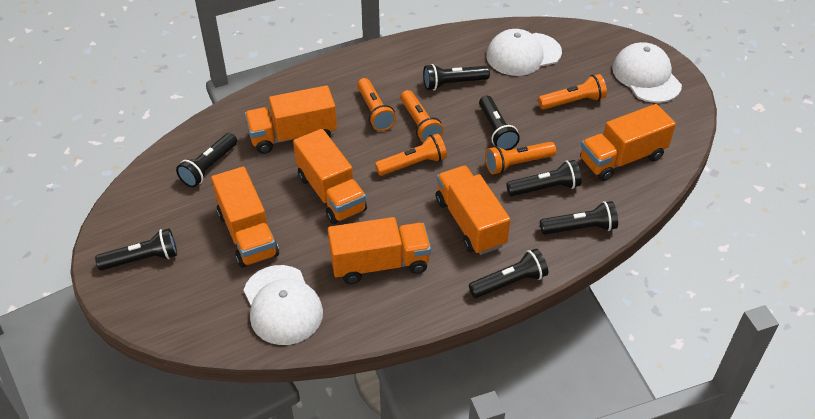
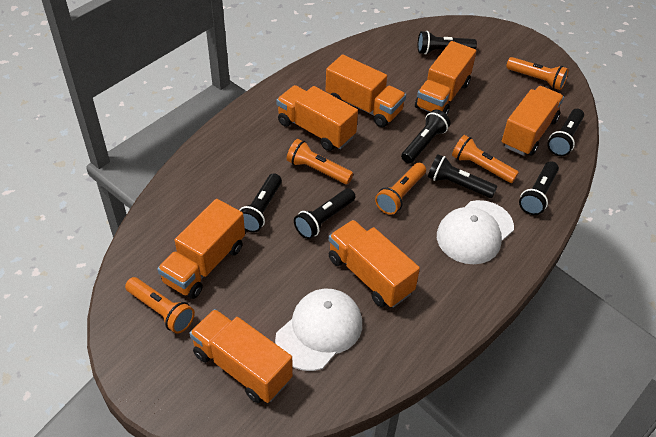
orange truck: [211,166,279,268] [245,85,337,154] [293,129,367,224] [328,217,431,284] [435,166,510,255] [580,104,676,181] = 6 -> [157,199,245,299] [189,309,293,403] [277,85,358,151] [326,55,406,127] [329,220,420,308] [415,41,476,115] [502,86,564,156] = 7
white cap: [244,265,323,345] [486,29,562,76] [612,42,682,103] = 3 -> [275,289,362,371] [437,200,514,264] = 2

